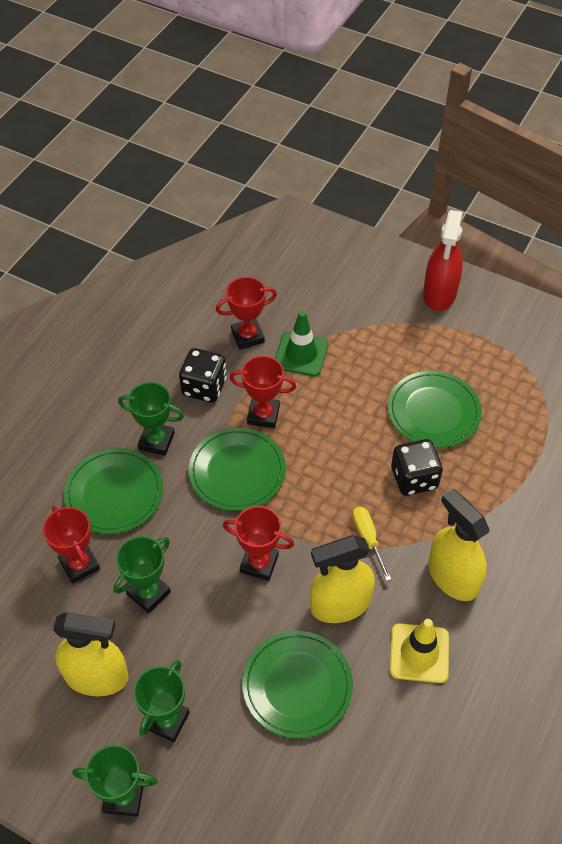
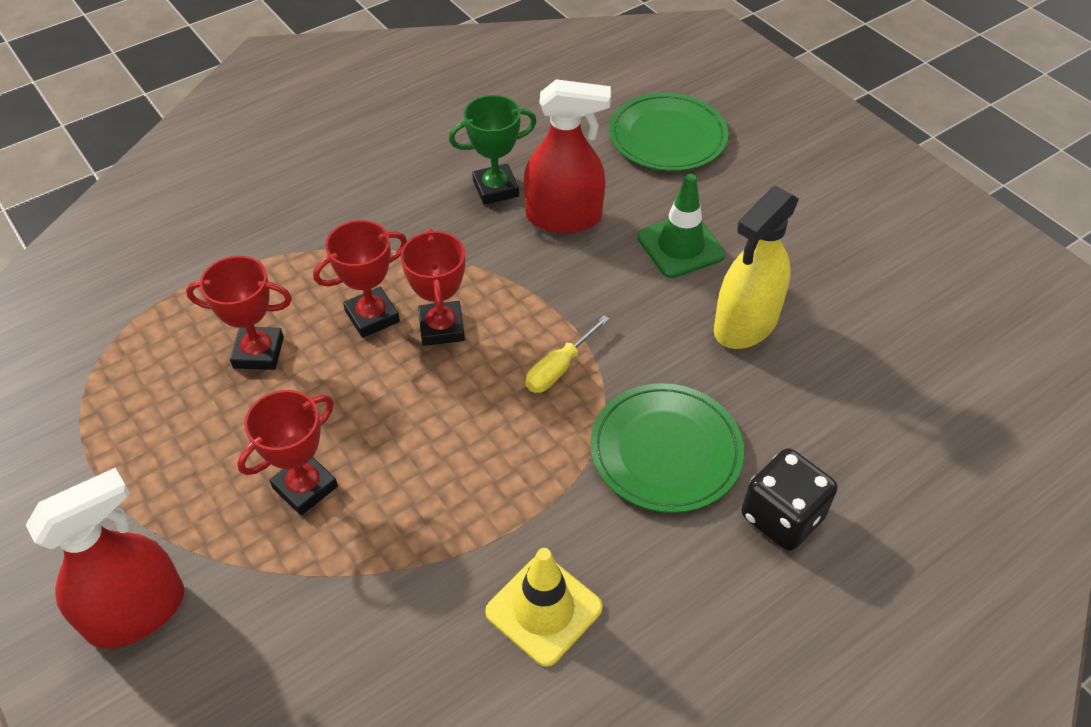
black dice: [179,348,227,402] [391,439,443,496] = 2 -> [741,448,838,551] = 1
green plate: [64,448,163,534] [189,428,286,511] [242,631,353,738] [388,371,482,448] = 4 -> [590,383,744,513] [609,93,729,171] = 2
green trophy: [72,745,158,817] [114,536,171,613] [118,382,184,456] [133,660,190,742] = 4 -> [449,95,537,205] = 1
red spray bottle: [423,210,463,311] = 1 -> [26,468,184,649] [524,79,611,233] = 2
yellow spray bottle: [53,612,129,696] [310,535,375,623] [428,489,489,601] = 3 -> [714,186,799,349] = 1

